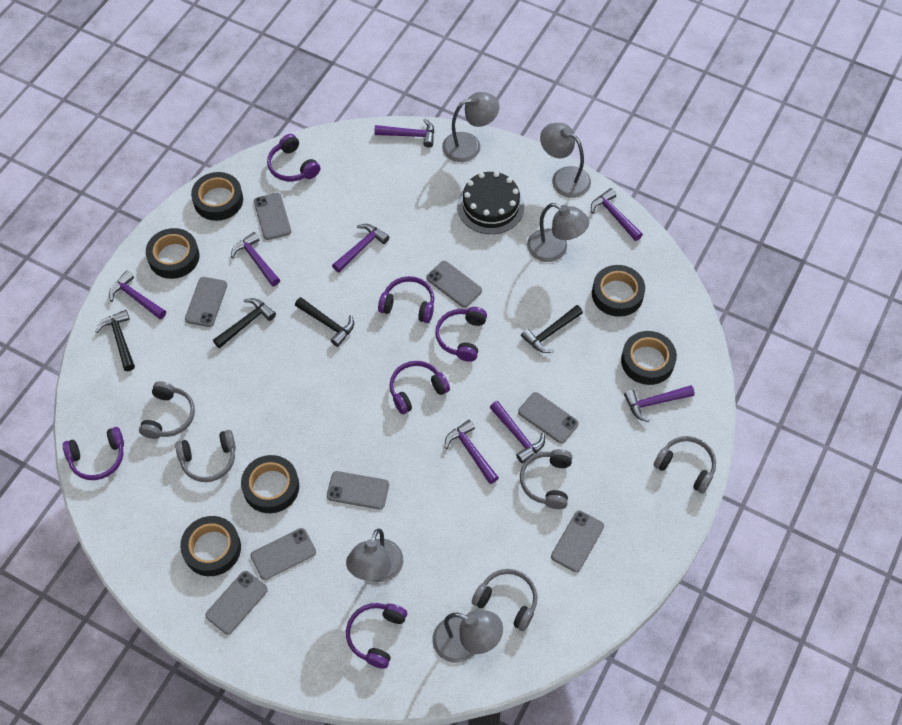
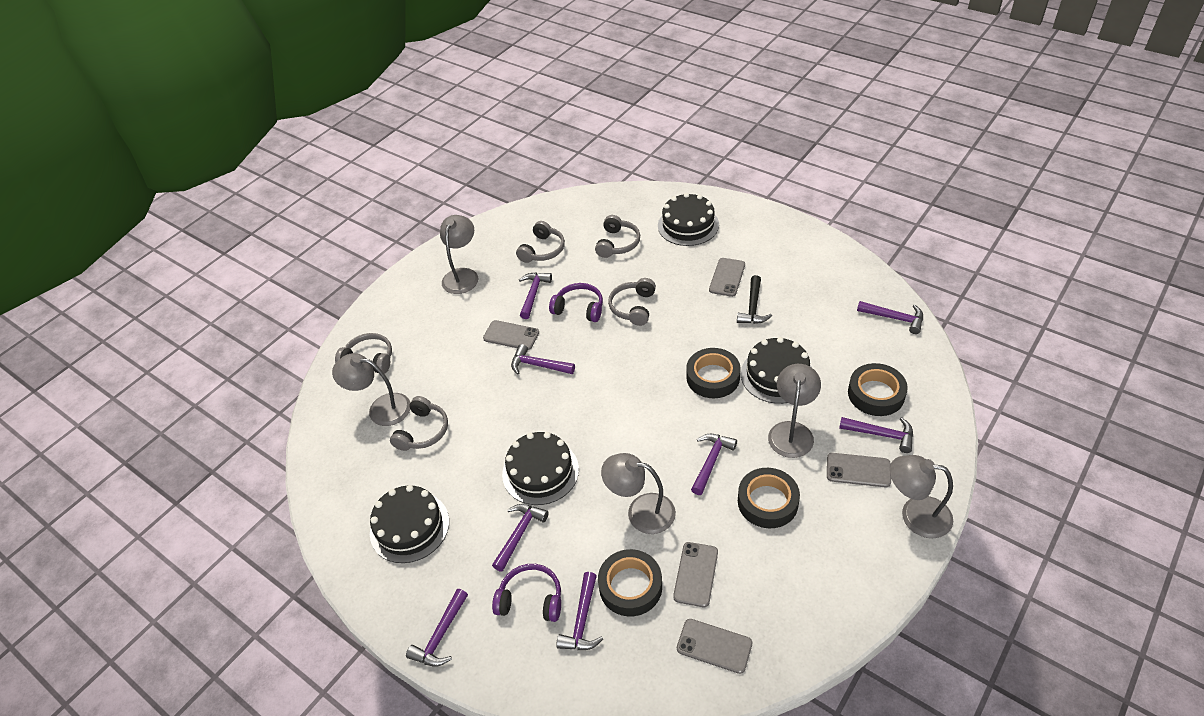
black cake: [457,171,524,234] = 1 -> [370,485,449,563] [502,432,579,505] [658,193,719,246] [741,337,812,404] = 4
black hammer: [95,310,135,371] [213,298,276,348] [295,297,354,347] [521,305,583,353] = 4 -> [737,275,772,324] = 1
black tape: [146,228,199,279] [180,516,241,576] [191,172,243,221] [241,455,299,513] [592,265,645,317] [621,331,677,385] = 6 -> [598,549,662,616] [686,348,741,398] [738,468,800,528] [848,363,908,416] = 4
grey phone: [185,277,227,327] [205,571,268,634] [251,528,316,580] [254,193,291,240] [327,471,389,509] [426,261,482,308] [518,392,579,443] [551,511,604,572] = 8 -> [483,320,539,350] [673,542,718,607] [677,619,752,674] [709,258,745,297] [827,453,891,487] = 5
purple headphones: [63,427,124,480] [267,134,320,182] [346,603,407,669] [378,276,434,323] [390,361,450,414] [435,307,487,362] = 6 -> [492,564,561,622] [549,283,603,322] = 2

